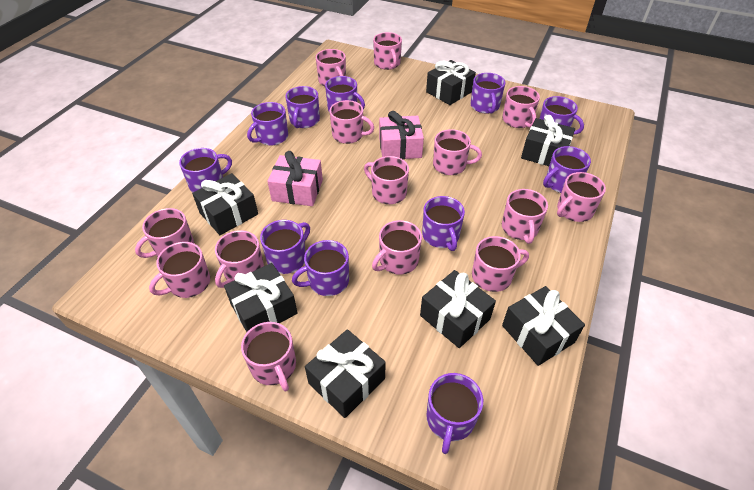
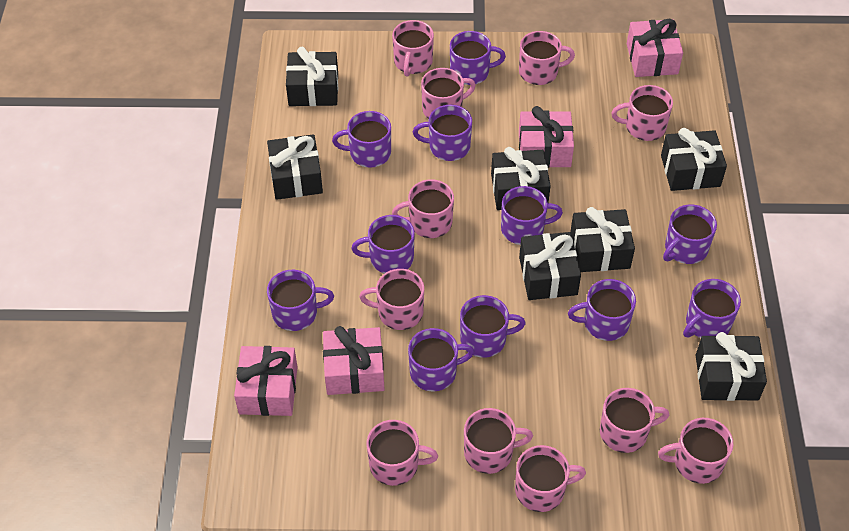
pink gift: [267,151,323,206] [379,111,424,159] = 2 -> [234,346,298,416] [323,326,385,395] [519,106,574,168] [627,19,683,77] = 4
pink mug: [135,208,194,258] [149,242,210,298] [215,230,264,288] [241,322,296,391] [316,49,346,86] [330,100,374,144] [364,156,409,204] [372,220,422,275] [373,32,402,70] [433,129,482,175] [472,236,529,292] [502,86,540,128] [502,189,548,244] [557,172,606,222] = 14 -> [359,269,424,330] [367,420,438,486] [392,20,434,77] [392,180,454,238] [421,68,476,119] [464,408,533,474] [515,445,586,512] [519,31,575,85] [600,388,669,453] [611,85,673,141] [658,418,733,484] = 11

